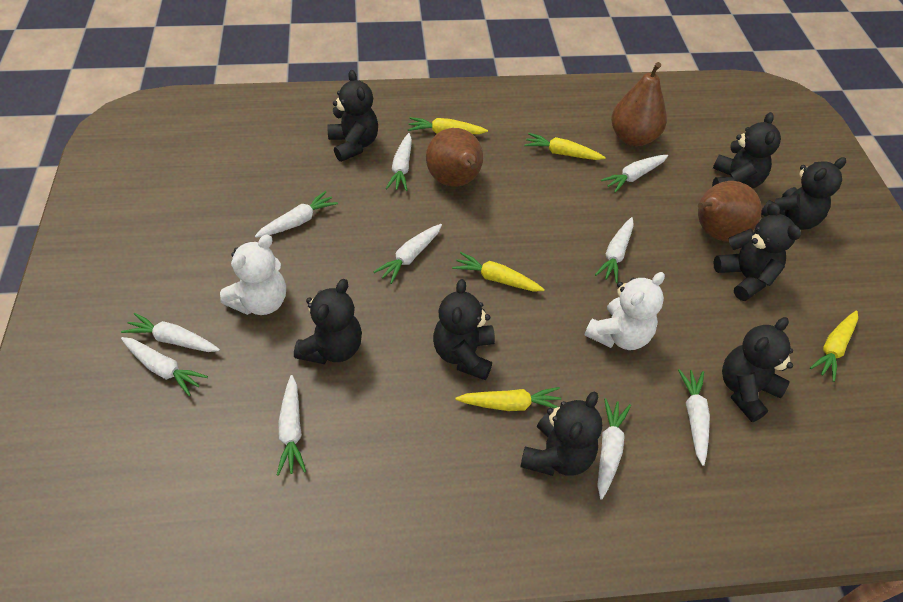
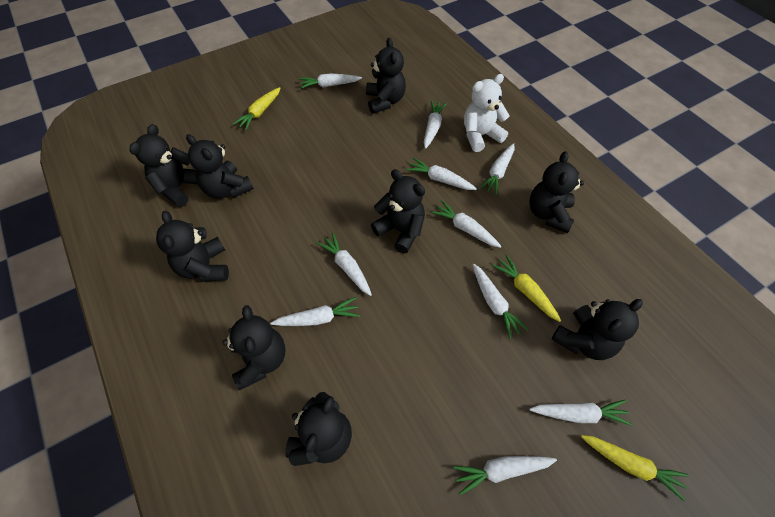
black teddy bear: [294,279,362,364] [327,70,378,162] [433,279,495,380] [520,392,602,476] [712,112,781,189] [713,203,801,301] [722,317,793,422] [761,157,846,230] = 8 -> [130,124,197,207] [156,211,229,282] [186,134,254,199] [222,305,285,390] [285,392,352,466] [366,38,406,113] [371,169,425,253] [529,151,584,233] [551,299,643,360] = 9
brown pear: [426,128,483,187] [611,62,667,146] [698,181,762,241] = 3 -> none = 0
white teddy bear: [220,235,286,315] [585,272,665,350] = 2 -> [464,74,510,152] = 1
yellow carrot: [408,117,488,134] [452,252,545,291] [455,387,561,411] [524,133,606,160] [810,311,858,382] = 5 -> [233,87,281,130] [492,255,561,322] [581,435,689,501] = 3

